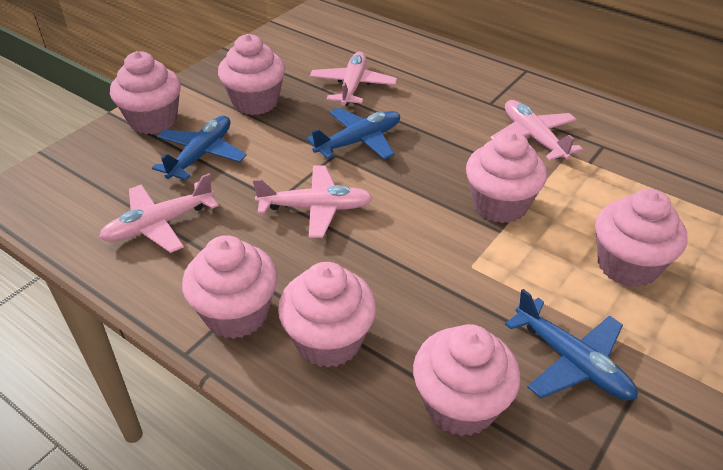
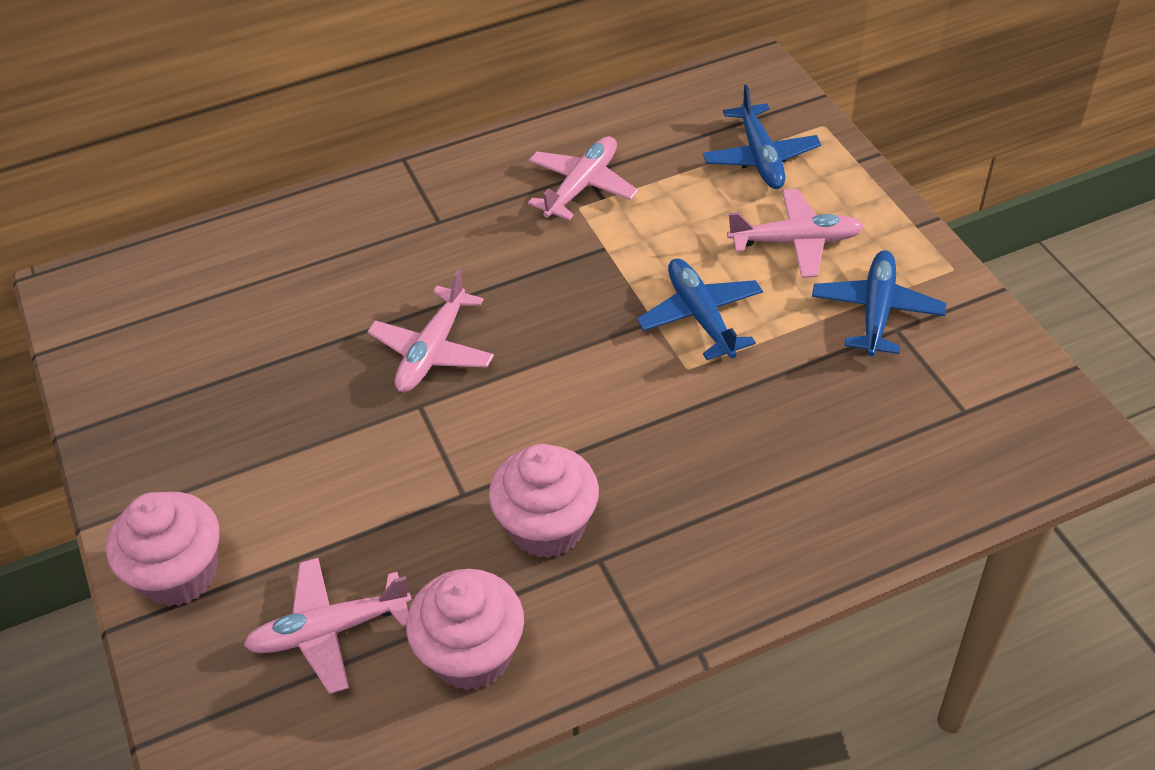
pink cupcake: [110,51,181,134] [182,235,278,339] [218,34,285,115] [278,262,376,368] [413,324,521,436] [466,131,547,223] [595,189,687,287] = 7 -> [106,492,219,606] [406,569,524,691] [489,444,599,558] = 3

